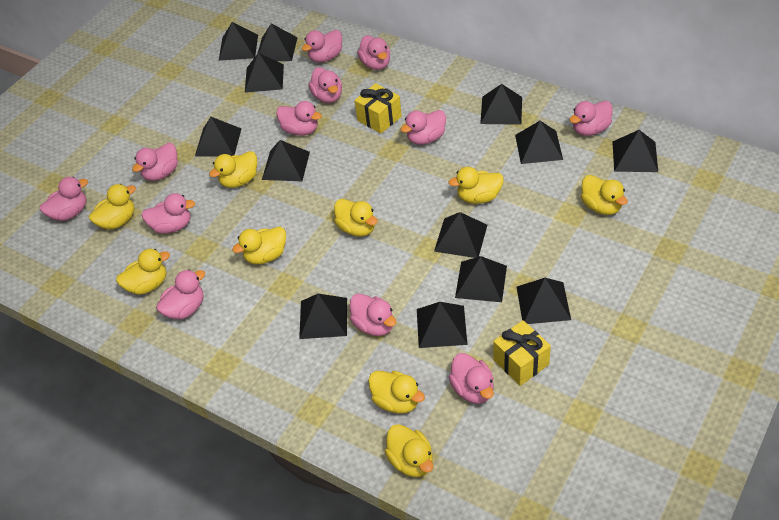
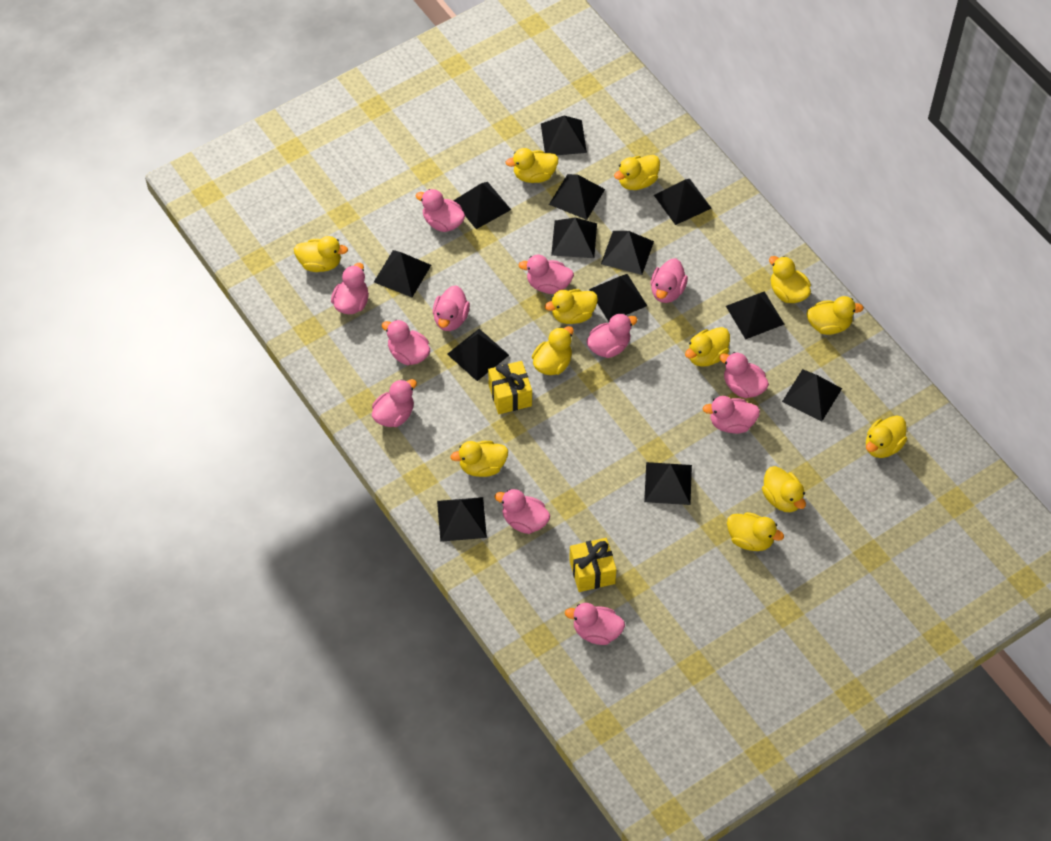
yellow duck: [89,184,136,230] [116,249,170,295] [209,151,257,188] [232,226,286,264] [334,199,377,237] [368,371,425,414] [385,424,433,477] [449,167,504,204] [581,175,628,215] = 9 -> [294,236,348,272] [450,441,508,477] [506,148,558,183] [532,326,574,375] [545,289,598,324] [614,155,660,190] [685,327,730,367] [727,512,784,551] [762,466,806,512] [769,256,811,303] [807,296,864,335] [866,415,907,458] = 12

